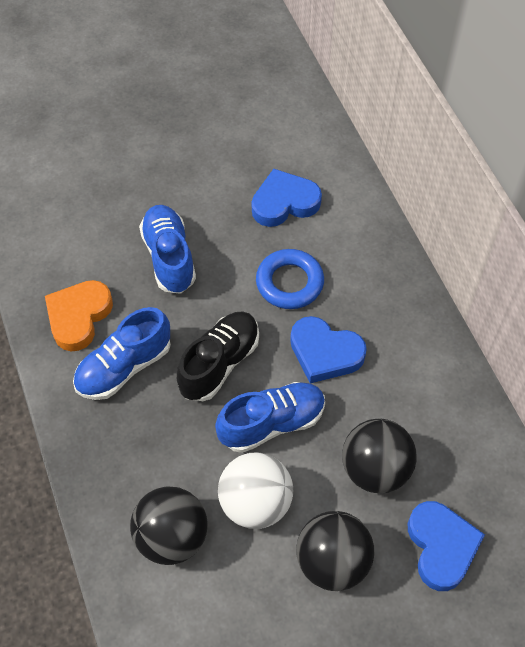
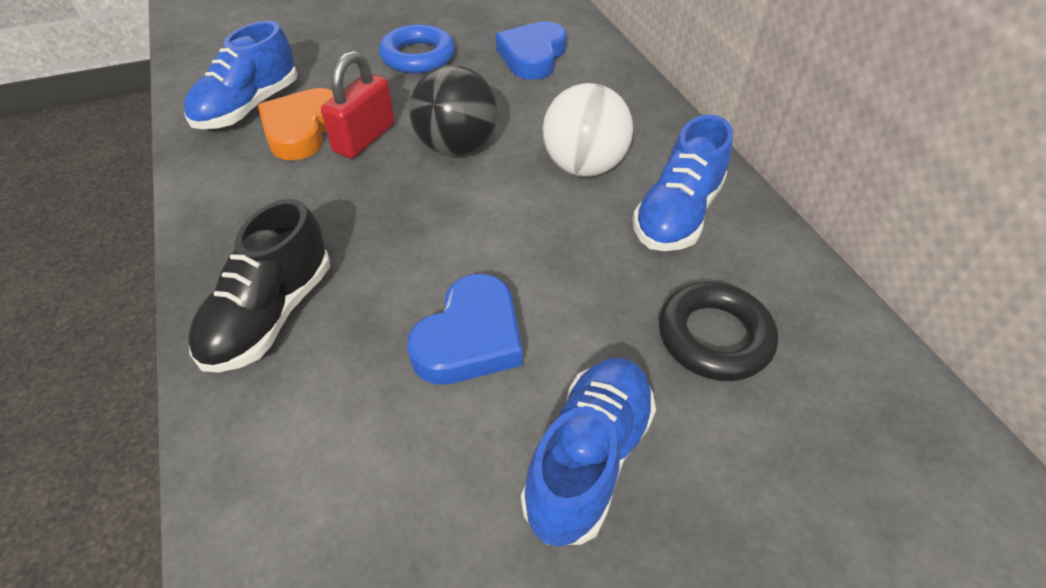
black ball: [130,486,208,565] [296,511,374,591] [342,419,417,493] = 3 -> [409,65,498,156] = 1
black ring: none = 0 -> [659,282,778,381] = 1
blue heart: [252,169,322,227] [290,316,367,383] [408,501,485,591] = 3 -> [407,274,523,385] [496,21,567,80] = 2
red padlock: none = 0 -> [321,51,395,158] = 1

